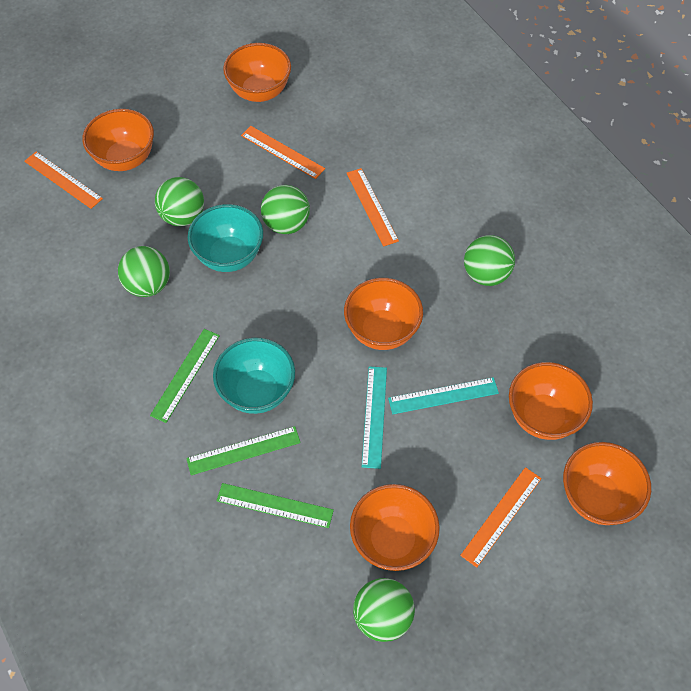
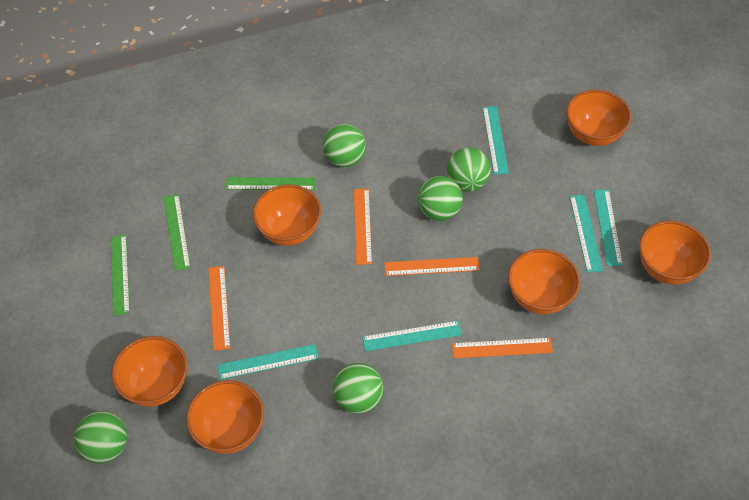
turquoise bowl: [188,204,263,272] [213,338,295,414] = 2 -> none = 0
turquoise ruler: [362,366,387,469] [388,377,499,414] = 2 -> [218,344,319,380] [362,321,462,351] [483,106,509,175] [570,195,603,272] [594,190,623,266] = 5

